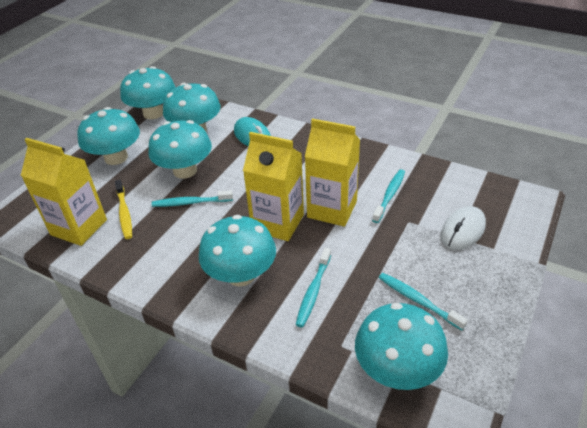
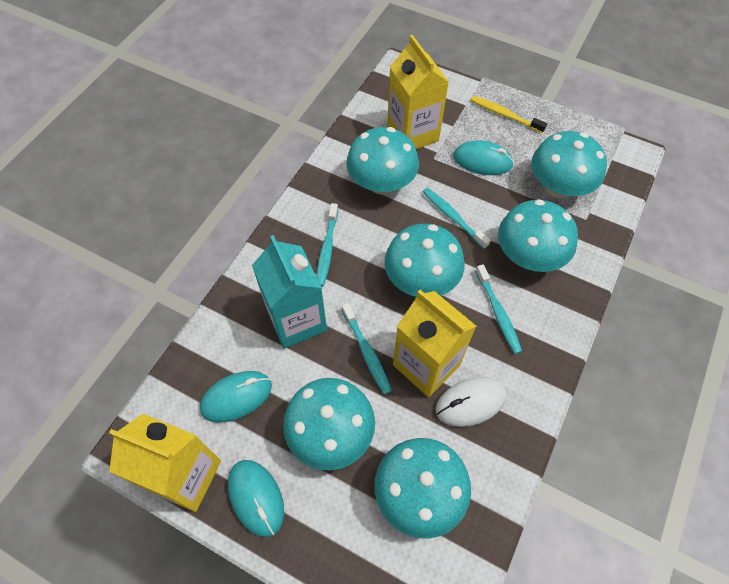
turquoise carton: none = 0 -> [252,235,327,349] = 1
turquoise mouse: [234,117,271,147] = 1 -> [200,371,272,423] [228,460,284,537] [453,140,514,175] = 3

